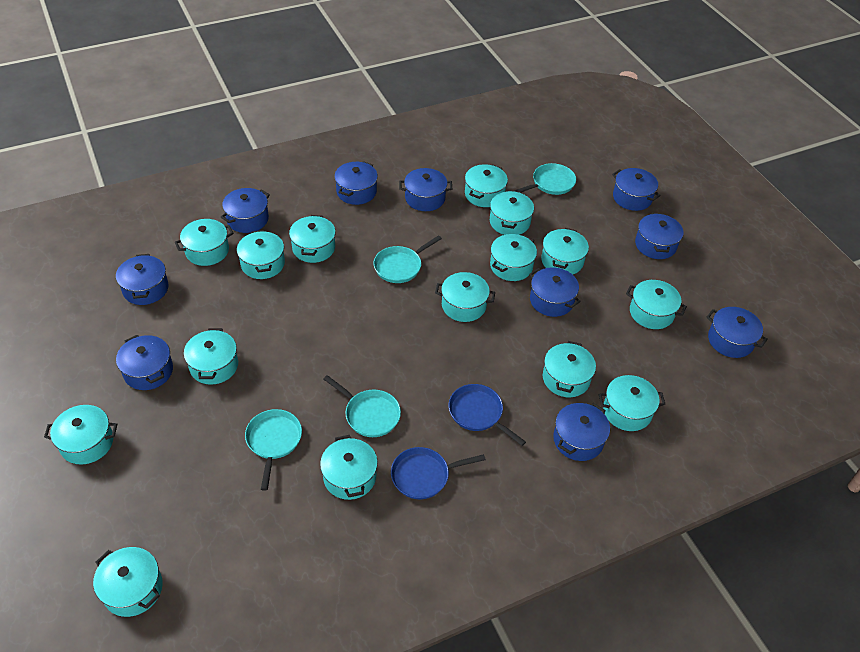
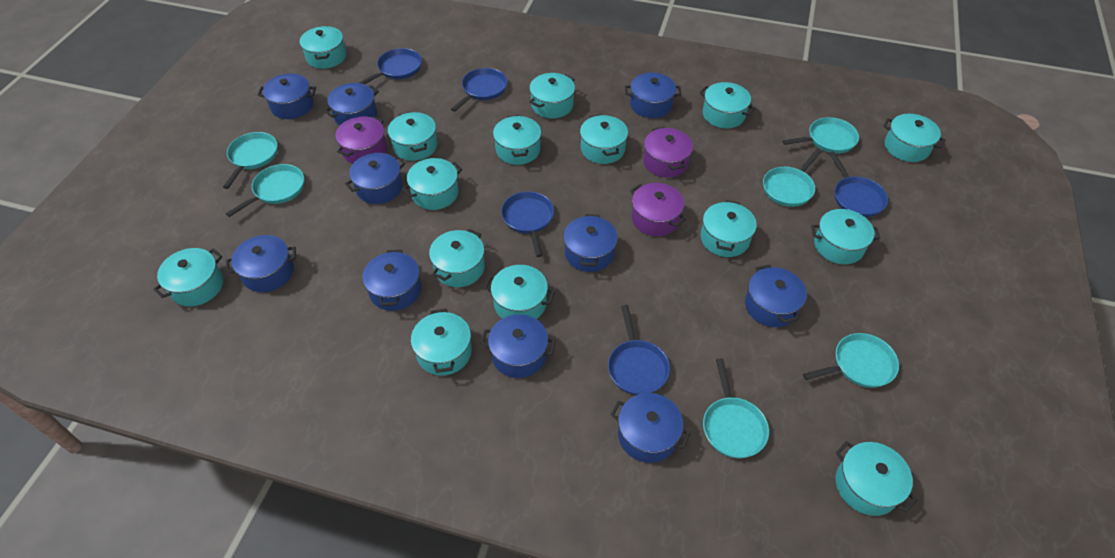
blue pan: [391,447,486,499] [449,384,526,446] = 2 -> [359,48,422,84] [451,68,507,112] [501,191,554,257] [608,305,670,395] [829,151,888,217] = 5
purple pot: none = 0 -> [335,116,387,164] [630,183,686,236] [643,127,693,178] = 3
turquoise pan: [245,409,302,491] [323,375,401,437] [373,235,442,283] [514,163,576,195] = 4 -> [223,132,278,189] [226,164,304,217] [703,358,769,458] [763,149,821,207] [782,117,859,154] [803,333,899,388] = 6

